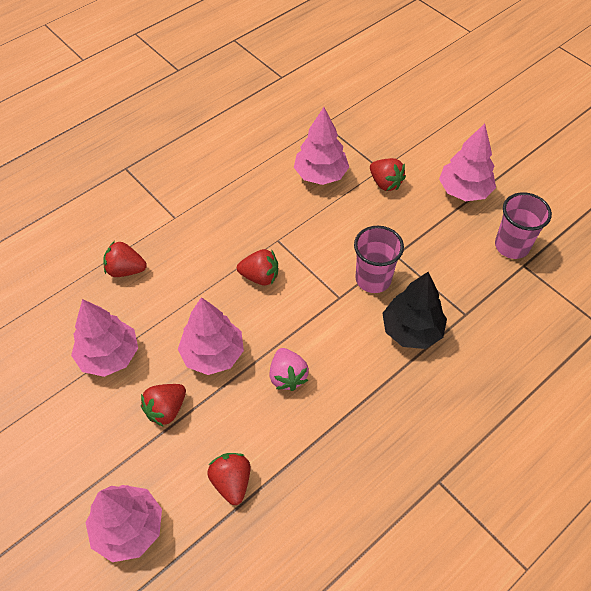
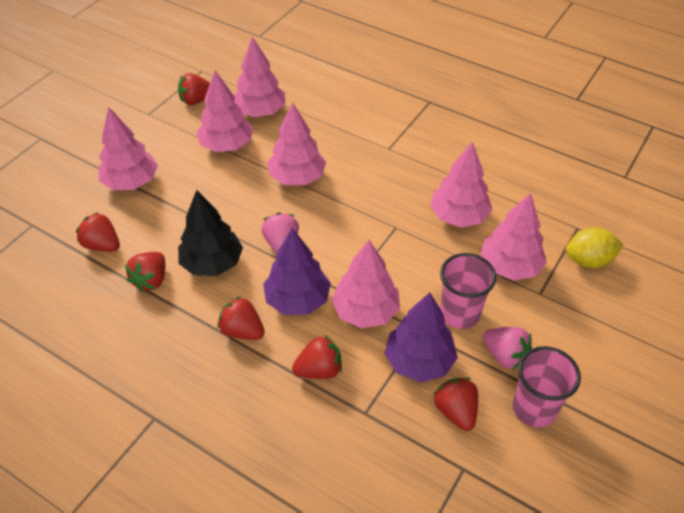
pink strawberry: [269,348,309,391] = 1 -> [261,212,299,253] [483,327,532,370] = 2
pink tree: [71,299,138,377] [86,485,162,562] [178,297,244,375] [294,107,349,185] [439,124,496,201] = 5 -> [99,107,158,190] [196,71,253,152] [234,37,285,117] [268,102,326,185] [332,240,400,328] [430,142,492,227] [480,193,547,280] = 7
purple tree: none = 0 -> [263,228,331,315] [385,292,458,382] = 2
red strawberry: [104,241,147,277] [141,384,186,427] [207,453,250,505] [237,249,278,286] [370,158,406,191] = 5 -> [76,212,120,252] [125,252,165,292] [178,73,210,105] [217,296,265,340] [292,335,342,379] [433,378,478,431] = 6
yellow lemon: none = 0 -> [566,227,623,268] = 1

